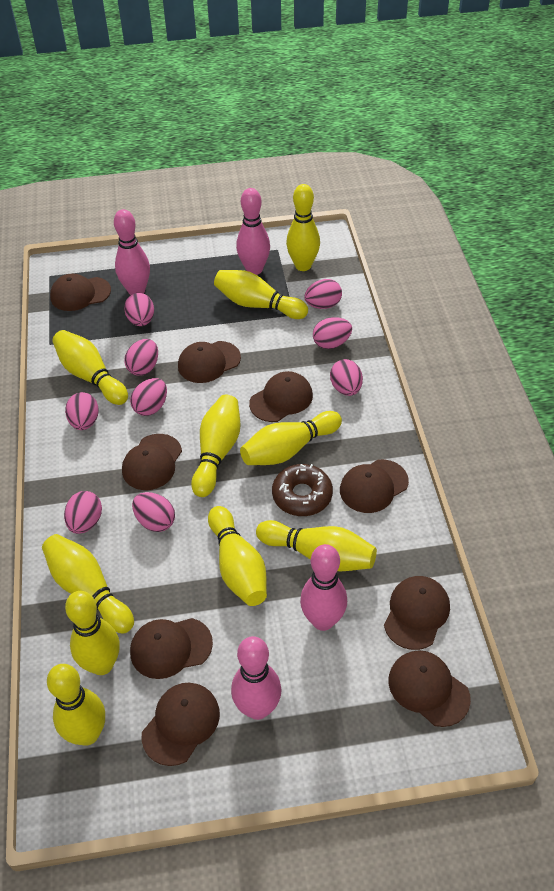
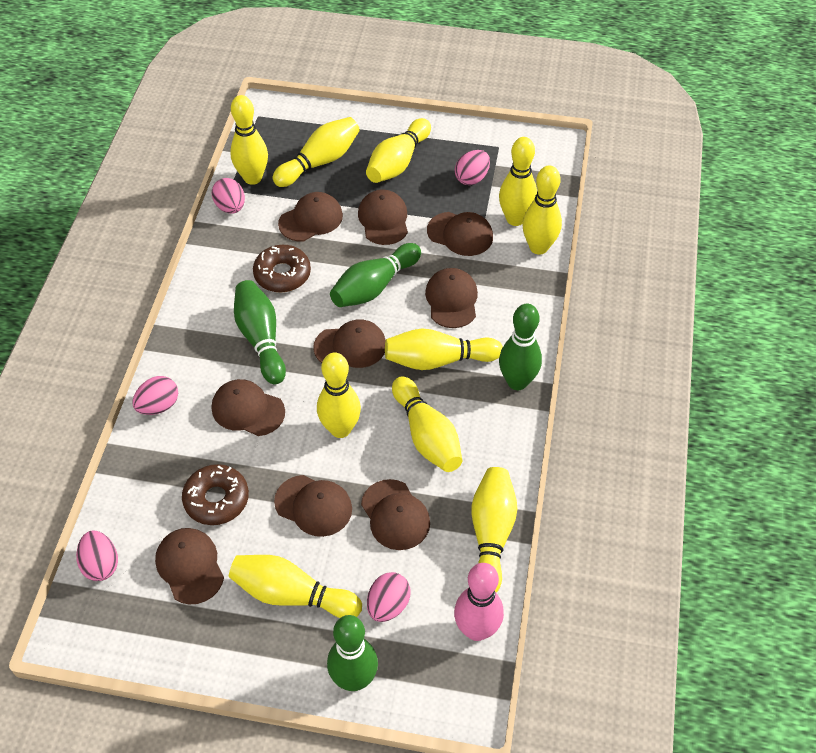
brown donut: [272,464,333,516] = 1 -> [182,464,249,525] [253,245,311,292] = 2
green bowling pin: none = 0 -> [234,280,286,384] [327,615,378,691] [330,243,421,307] [499,304,542,390] = 4
pink bowling pin: [114,209,150,295] [231,636,281,720] [236,188,270,275] [300,544,347,631] = 4 -> [454,563,504,641] = 1
pink egg: [64,491,102,534] [65,392,99,430] [124,293,154,326] [124,339,158,376] [130,378,167,416] [132,492,175,532] [304,279,342,309] [313,317,352,349] [330,359,363,396] = 9 -> [76,531,118,581] [133,376,178,415] [212,178,245,214] [367,572,410,622] [455,150,490,185] = 5

